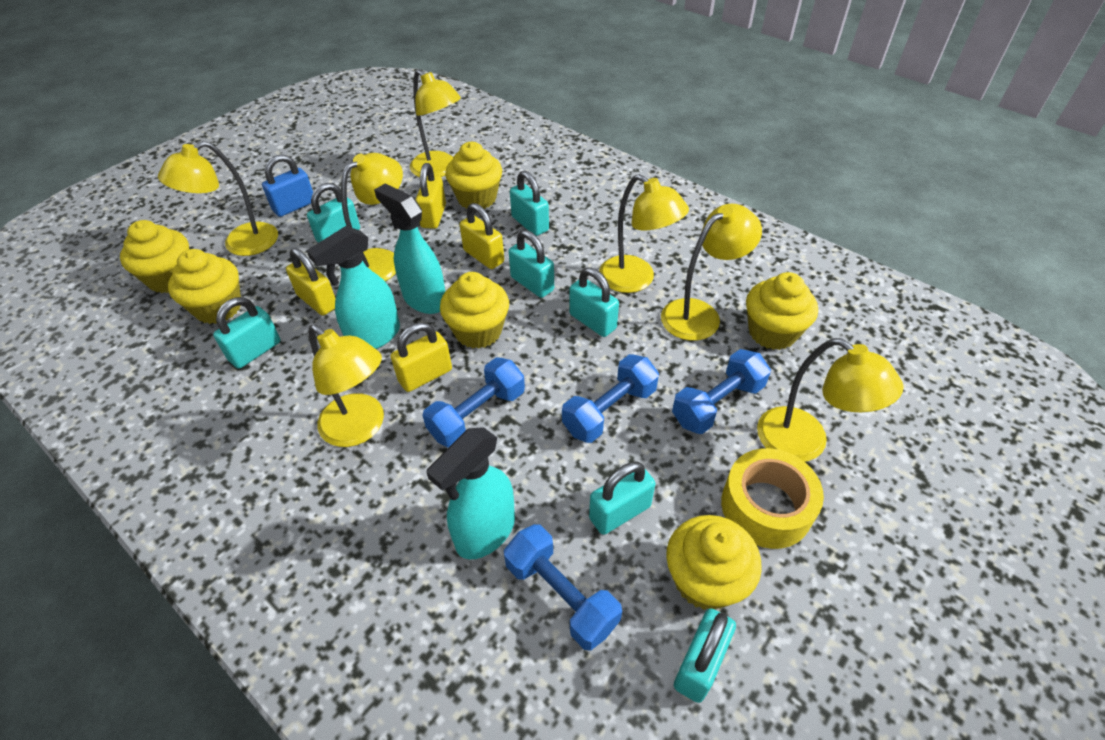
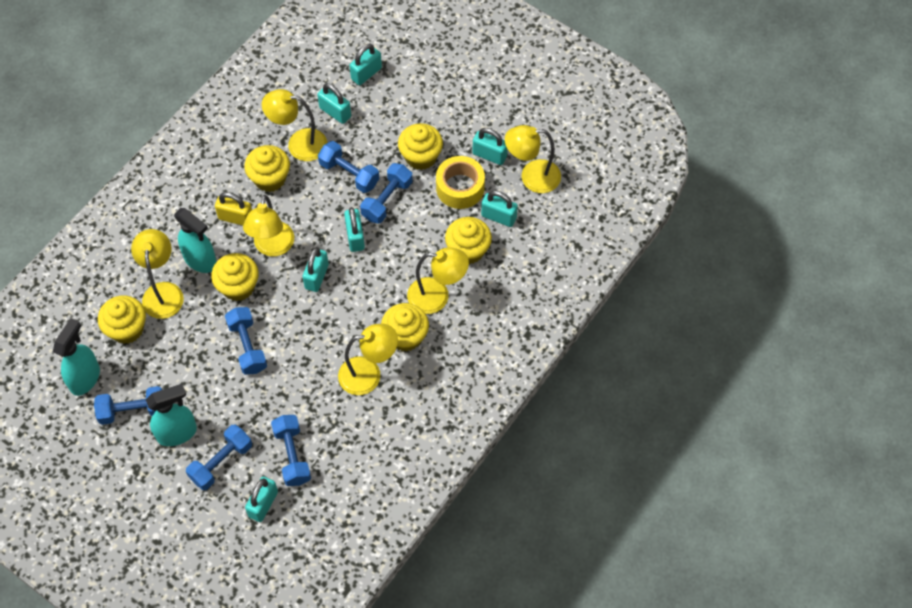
blue dumbbell: [422,357,525,447] [504,524,622,651] [562,354,659,443] [672,349,771,434] = 4 -> [94,386,162,425] [186,425,252,490] [225,307,267,375] [271,415,311,486] [318,141,379,193] [360,163,413,224] = 6
blue padlock: [262,154,313,217] = 1 -> none = 0
yellow lamp: [158,141,278,256] [309,324,384,447] [341,153,403,281] [410,69,461,177] [599,174,689,293] [661,204,762,341] [757,338,904,462] = 7 -> [131,229,184,319] [243,195,294,256] [262,89,328,161] [338,324,398,395] [407,247,469,314] [505,125,561,193] = 6
yellow padlock: [286,248,336,316] [391,323,452,392] [416,163,446,229] [460,203,504,269] = 4 -> [215,192,252,226] = 1

